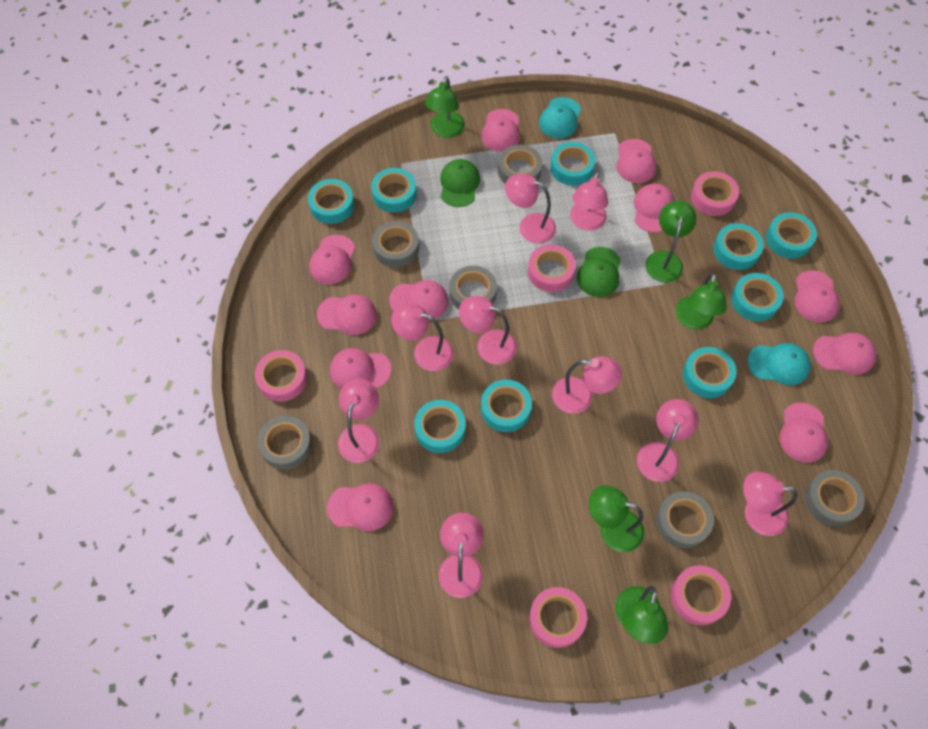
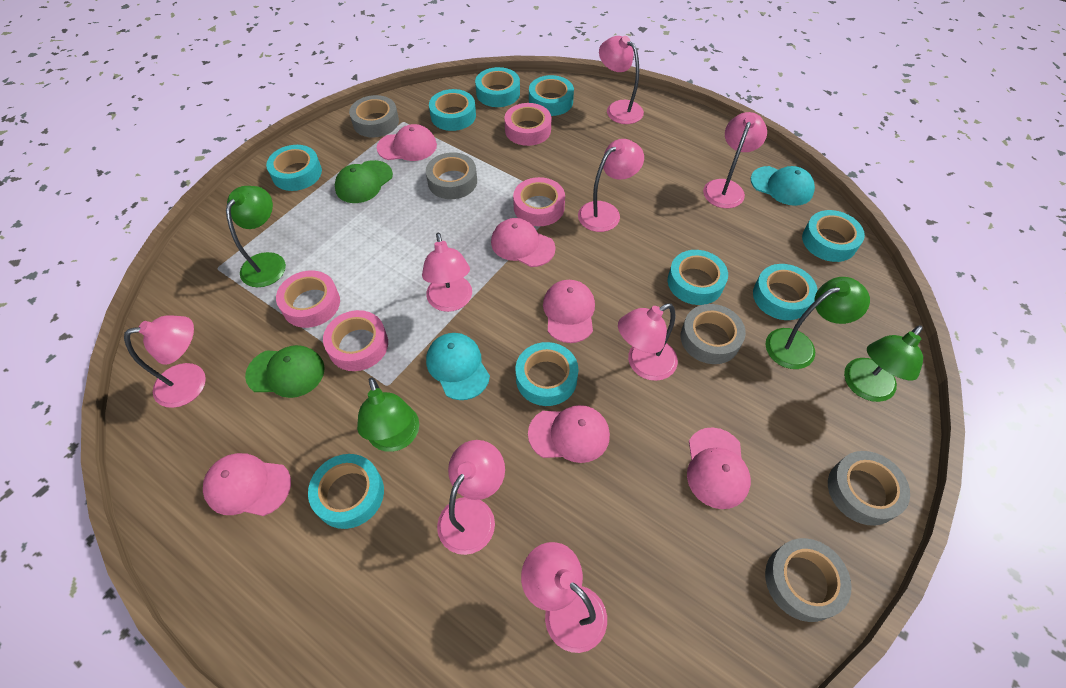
green lamp: [425,76,465,138] [589,485,644,552] [615,586,668,644] [645,201,697,283] [675,273,727,330] = 5 -> [226,186,286,287] [357,377,419,452] [765,277,870,369] [844,325,923,402] = 4
grey tape: [258,416,312,470] [372,221,419,268] [449,266,497,310] [498,145,542,184] [656,491,714,548] [804,470,865,526] = 6 -> [349,95,399,137] [426,152,477,199] [681,304,746,364] [765,538,852,622] [828,451,910,526] = 5
pink cap: [309,235,355,284] [317,294,377,335] [327,483,394,531] [330,348,392,388] [389,280,449,320] [481,109,520,152] [616,139,657,183] [634,184,675,233] [780,403,828,463] [795,270,840,323] [813,333,876,375] = 11 -> [203,453,291,516] [377,124,437,161] [491,218,556,267] [528,405,610,463] [543,280,595,343] [687,427,751,509] = 6
pink lamp: [338,379,380,463] [391,303,454,371] [438,513,484,598] [459,296,517,365] [505,174,556,244] [552,356,622,414] [570,171,608,231] [637,399,699,482] [743,472,797,536] = 9 -> [124,315,206,408] [422,233,472,312] [437,440,505,555] [521,542,607,653] [578,139,644,232] [599,36,644,124] [618,303,678,381] [703,112,767,208] = 8
pink tape: [255,350,307,402] [528,244,576,292] [529,587,587,648] [671,565,731,625] [691,171,739,216] = 5 -> [276,270,340,328] [323,310,388,371] [504,103,551,146] [513,177,565,226] = 4

